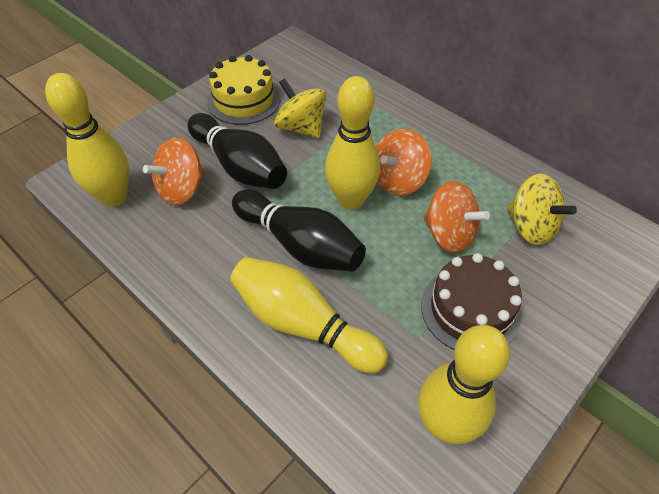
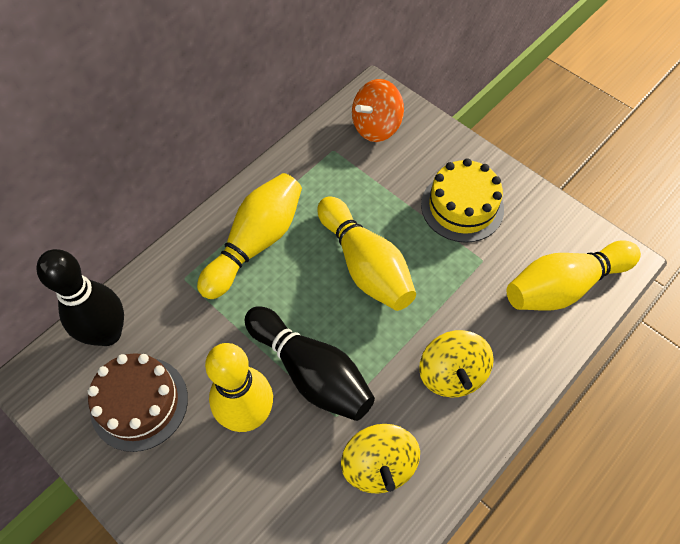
orange spinning top: [143,138,205,205] [376,129,432,196] [424,181,490,253] = 3 -> [352,79,404,142] = 1

